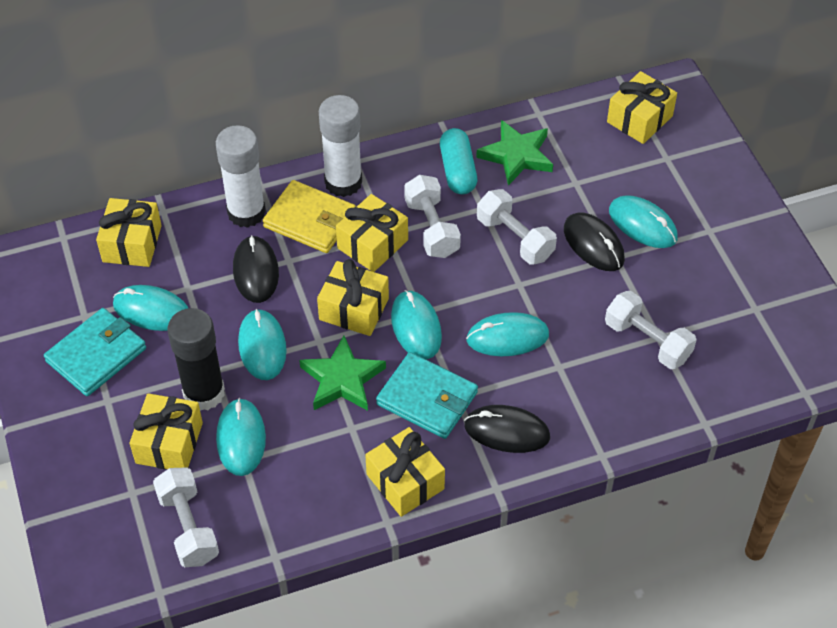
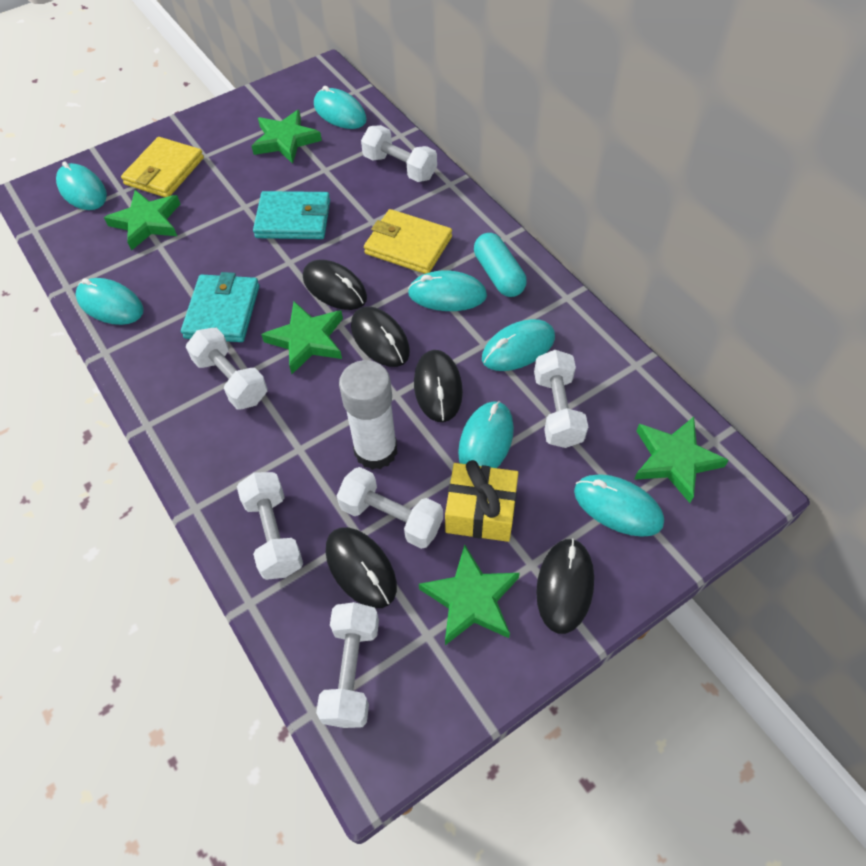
black glue stick: [167,308,225,411] = 1 -> none = 0
black mouse: [233,235,279,303] [464,405,550,453] [564,212,625,271] = 3 -> [303,260,367,310] [326,527,397,608] [351,307,410,367] [414,350,463,422] [536,538,594,634] = 5
green star: [299,335,386,411] [476,120,553,186] = 2 -> [104,190,180,251] [252,110,322,164] [261,301,343,374] [419,544,520,645] [634,417,729,503] = 5
turquoise mouse: [113,285,188,331] [216,398,266,476] [238,309,287,380] [391,290,442,359] [466,312,549,356] [609,195,678,248] = 6 -> [56,161,107,210] [75,278,144,325] [314,86,367,129] [408,270,487,311] [458,401,514,468] [482,319,555,371] [574,474,664,537] = 7
white dumbbell: [153,467,219,567] [404,175,461,258] [477,189,557,265] [605,291,696,369] = 4 -> [186,328,268,410] [237,472,303,580] [316,602,379,728] [337,467,443,549] [361,125,437,182] [534,350,588,448] = 6
white glue stick: [216,125,266,228] [319,95,362,197] = 2 -> [339,360,397,470] = 1
yellow gift: [96,198,162,267] [129,393,203,469] [317,259,389,336] [336,194,408,272] [365,427,445,517] [607,71,677,144] = 6 -> [445,460,518,542] = 1
yellow wallet: [263,180,356,253] = 1 -> [121,137,204,197] [364,209,452,274] = 2

